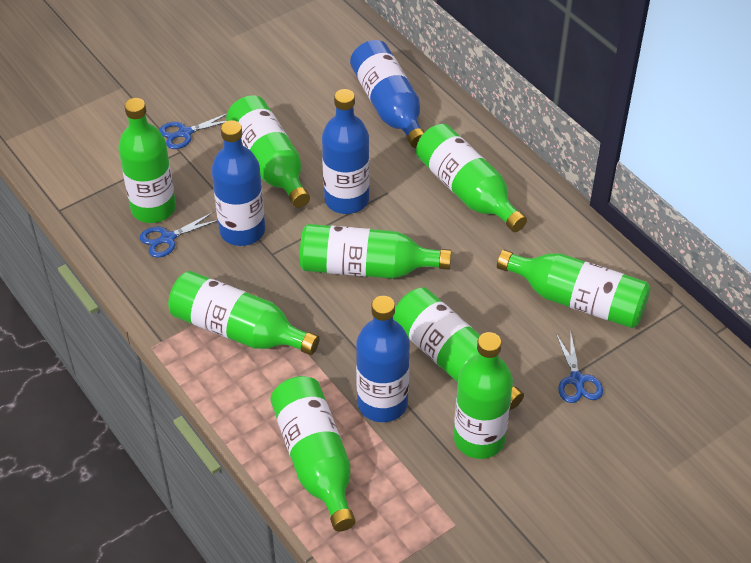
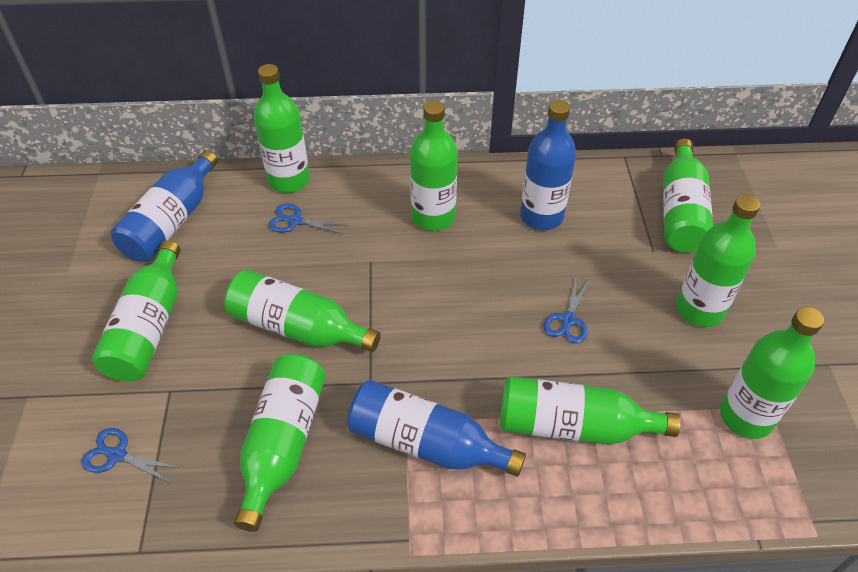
blue bottle: [212,120,265,246] [322,89,370,214] [350,40,424,148] [356,296,410,422] = 4 -> [111,150,218,262] [347,380,526,477] [520,100,576,230] = 3

